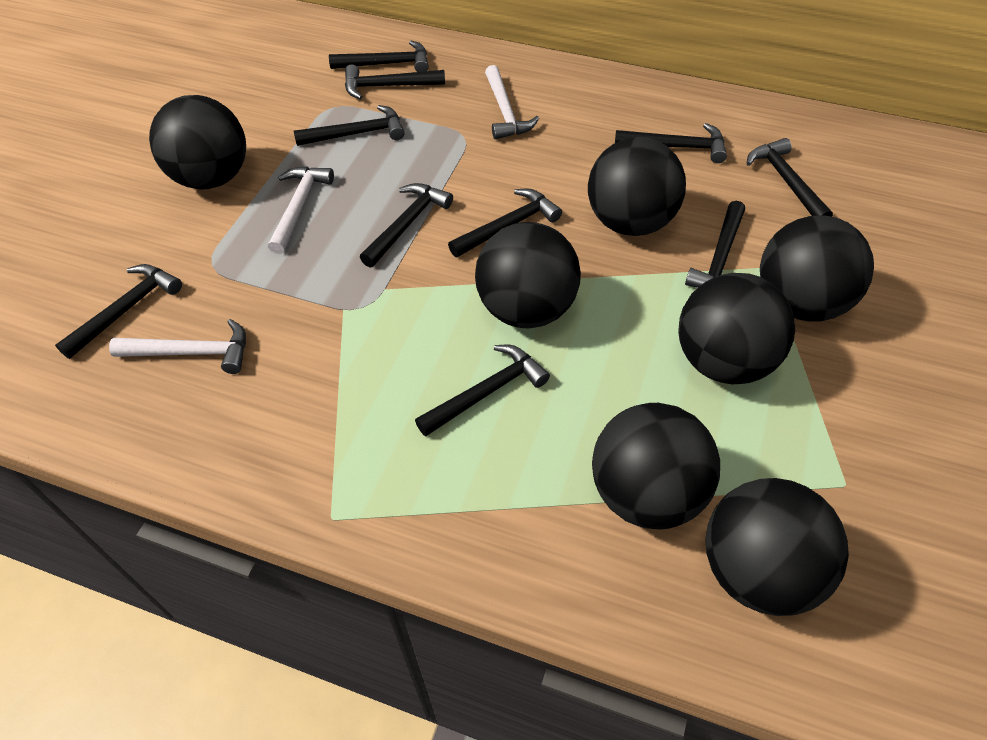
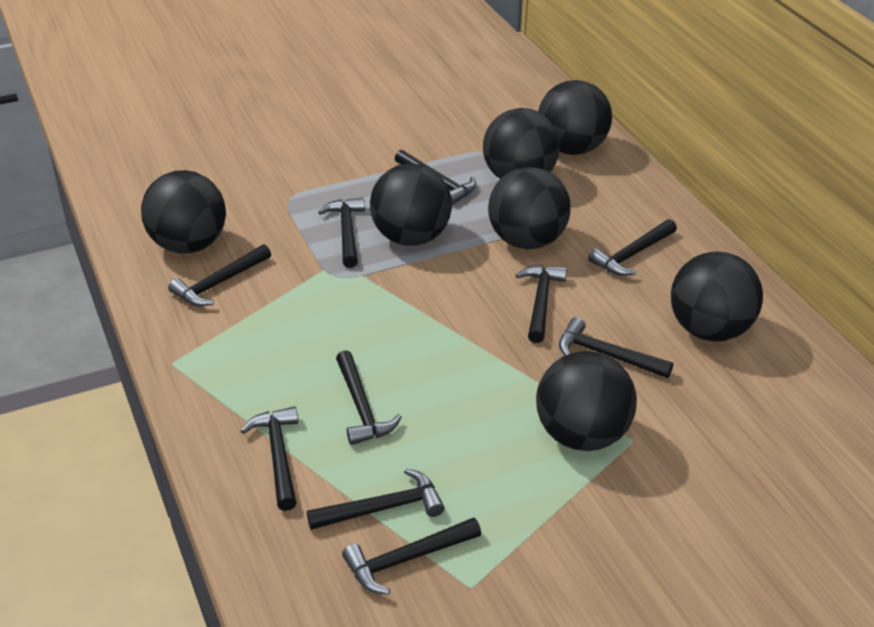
white hammer: [109,319,246,374] [268,166,334,254] [485,65,539,139] = 3 -> none = 0

